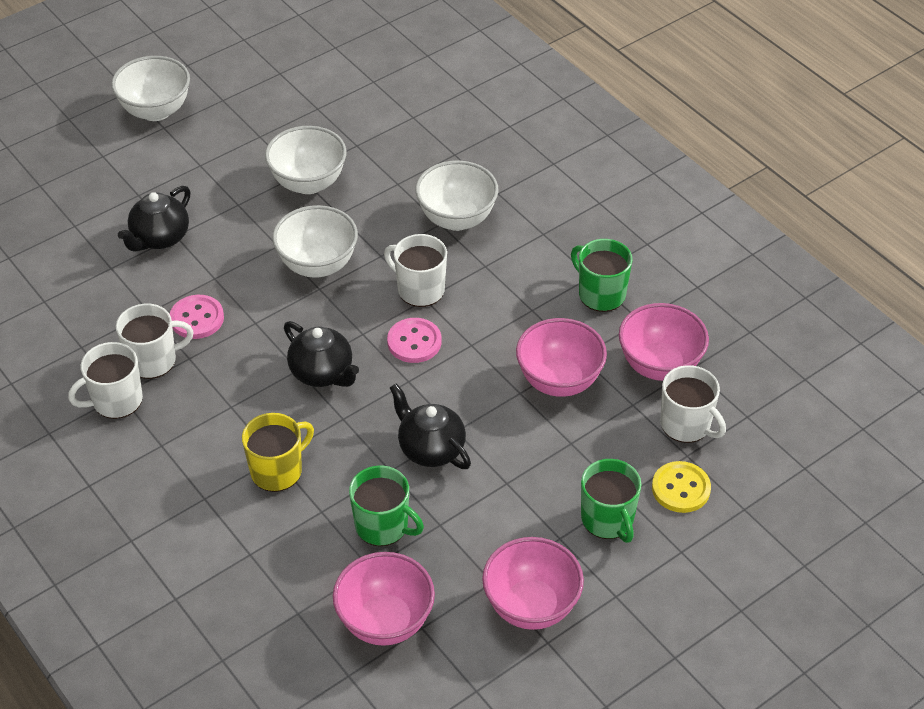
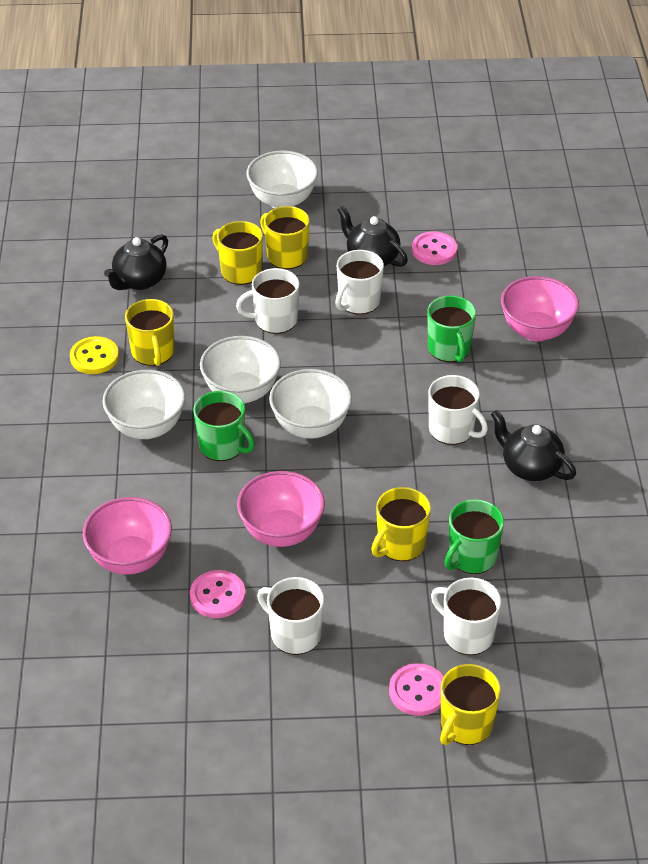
pink bowl: [333,552,435,646] [482,537,584,630] [516,318,607,397] [619,303,709,381] = 4 -> [83,497,172,575] [237,471,325,547] [501,276,579,341] = 3
pink button: [170,295,224,339] [387,318,441,363] = 2 -> [190,570,246,618] [389,663,444,716] [412,231,457,265] = 3
white mug: [68,342,143,419] [116,304,193,379] [384,234,447,307] [660,365,726,443] = 4 -> [236,268,299,334] [257,577,324,655] [335,250,384,315] [428,375,488,445] [431,578,501,655] = 5
yellow mug: [242,413,314,492] = 1 -> [125,299,174,366] [212,221,263,285] [260,206,310,269] [371,487,431,561] [440,664,501,745] = 5

